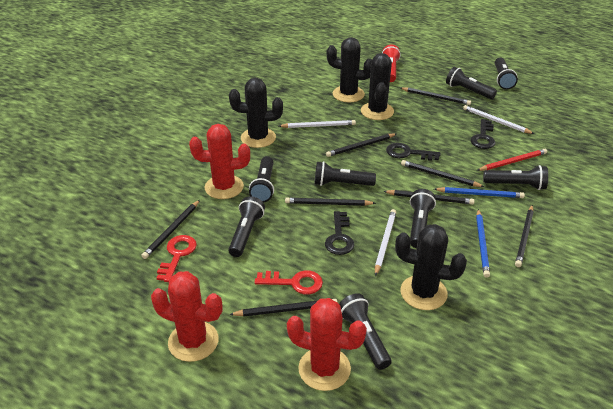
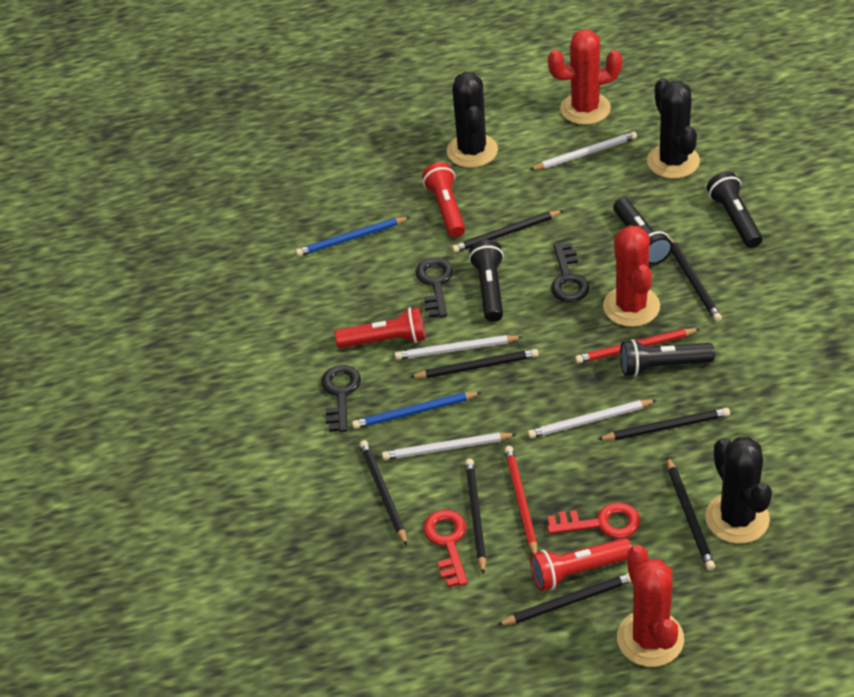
black cactus: [229,78,283,148] [327,37,372,102] [361,53,394,120] [395,224,467,310] = 4 -> [447,72,498,168] [647,78,700,179] [705,437,772,544] = 3
black flashlight: [228,196,265,257] [249,156,274,203] [314,161,376,186] [339,293,392,370] [410,189,436,248] [446,67,497,99] [483,165,548,190] [495,58,518,89] = 8 -> [469,240,504,322] [613,198,673,265] [620,339,715,377] [707,172,763,248] = 4
red flashlight: [382,45,401,82] = 1 -> [335,307,425,348] [422,162,465,237] [530,538,632,591] = 3
red pencil: [477,149,547,171] = 1 -> [504,446,537,554] [575,328,700,364] = 2
white pencil: [279,120,356,128] [375,209,396,276] [463,105,534,134] = 3 -> [382,433,517,460] [395,335,522,360] [528,400,657,439] [530,132,637,170] = 4

